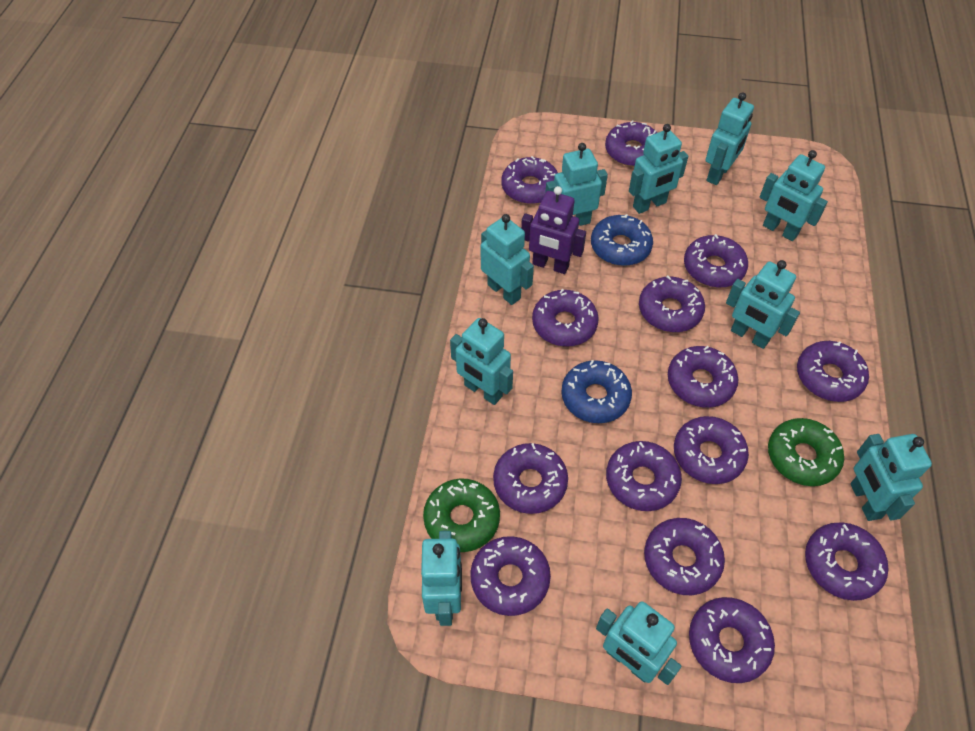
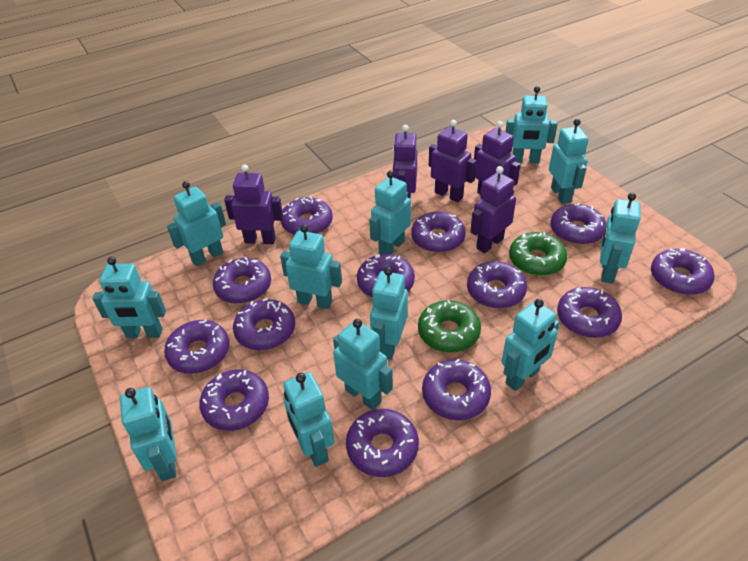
blue donut: [561,360,632,423] [591,214,653,266] = 2 -> none = 0
purple donut: [470,536,551,616] [493,443,568,514] [502,156,558,204] [532,289,599,347] [605,120,657,167] [606,441,682,511] [639,276,705,332] [644,518,725,595] [668,346,738,407] [674,416,749,484] [684,234,748,288] [689,597,775,683] [797,341,869,402] [805,522,888,601] = 14 -> [164,320,229,374] [200,369,269,431] [213,257,271,304] [233,298,295,351] [281,196,333,235] [346,409,419,477] [357,254,415,297] [411,212,466,253] [422,359,491,420] [467,261,527,309] [551,203,606,245] [557,287,622,338] [651,248,715,295] = 13
purple robot: [521,186,586,274] = 1 -> [224,164,283,244] [393,125,417,198] [429,120,477,202] [470,166,516,253] [474,121,521,194] = 5
turquoise robot: [421,531,462,626] [450,318,513,405] [481,214,534,305] [545,143,608,226] [596,601,681,685] [629,124,688,214] [705,92,754,185] [726,260,800,349] [759,150,828,241] [850,434,932,521] = 10 -> [92,257,166,338] [120,387,177,481] [167,181,226,266] [280,224,342,309] [283,372,334,467] [333,319,393,410] [369,170,411,254] [370,267,408,360] [502,299,560,391] [505,86,557,164] [549,119,589,204] [600,193,641,284] = 12

